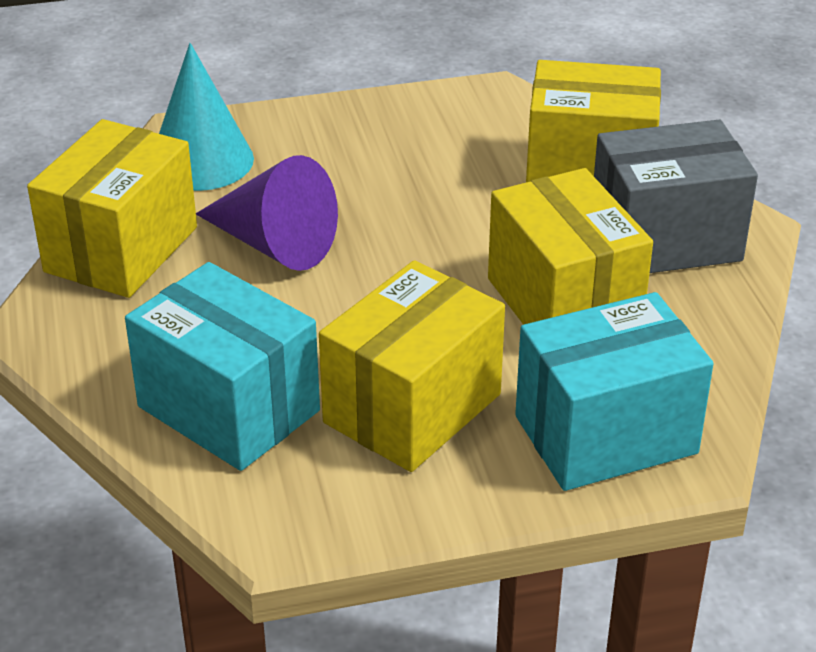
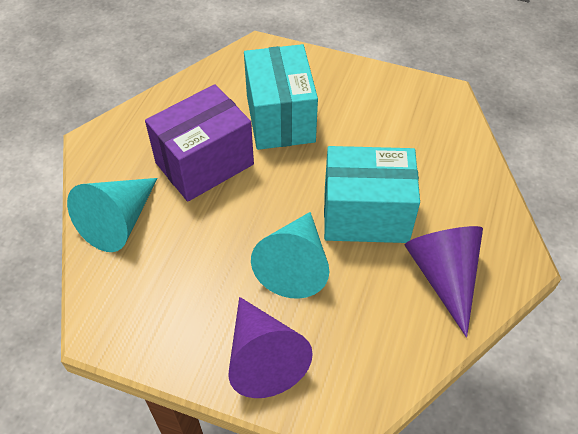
grey box: [594,120,758,273] = 1 -> none = 0
purple box: none = 0 -> [145,84,254,201] = 1
purple cone: [196,155,338,271] = 1 -> [228,297,313,398] [405,226,483,337] = 2
turquoise cone: [159,43,254,191] = 1 -> [67,178,158,252] [251,212,329,299] = 2
yellow box: [27,119,197,298] [319,260,505,472] [488,168,653,325] [526,60,661,182] = 4 -> none = 0

